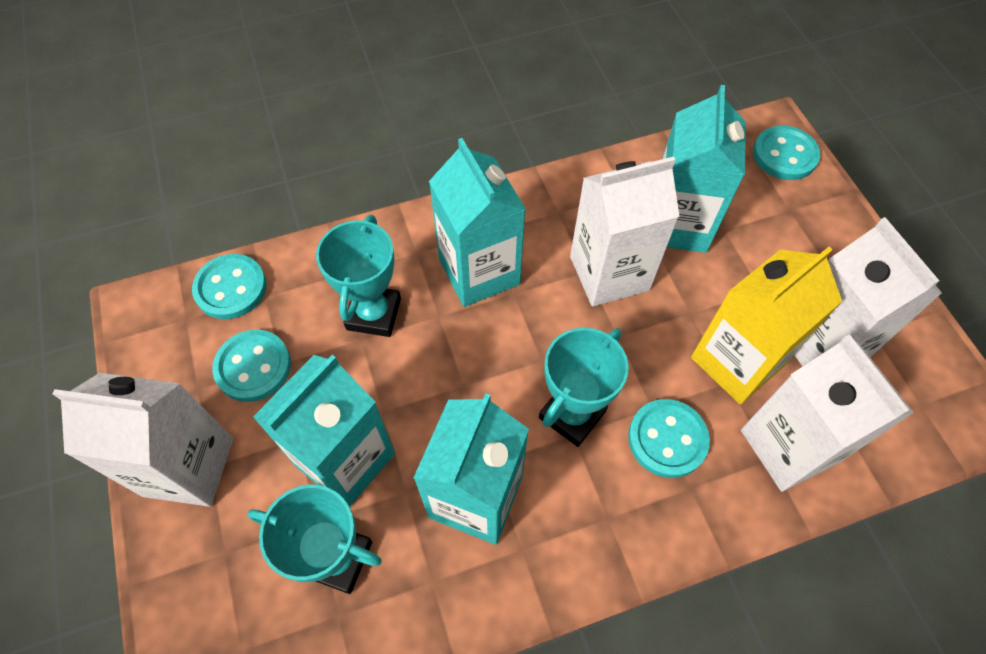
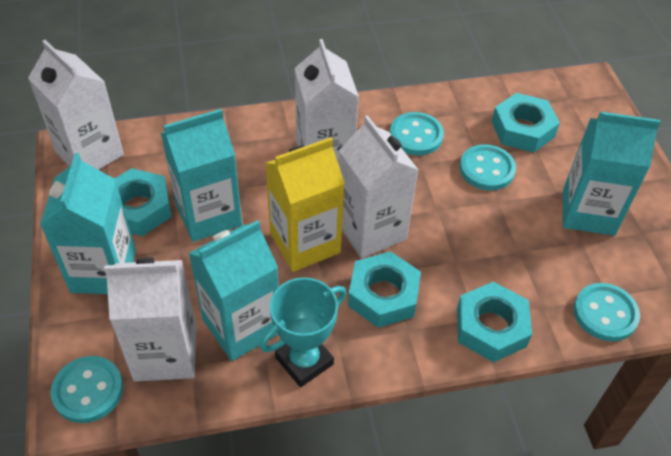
turquoise nut: none = 0 -> [115,168,172,236] [348,251,421,328] [457,282,532,362] [491,93,560,152] = 4
turquoise trophy: [248,485,382,594] [316,215,401,337] [539,328,629,447] = 3 -> [260,277,346,387] = 1

